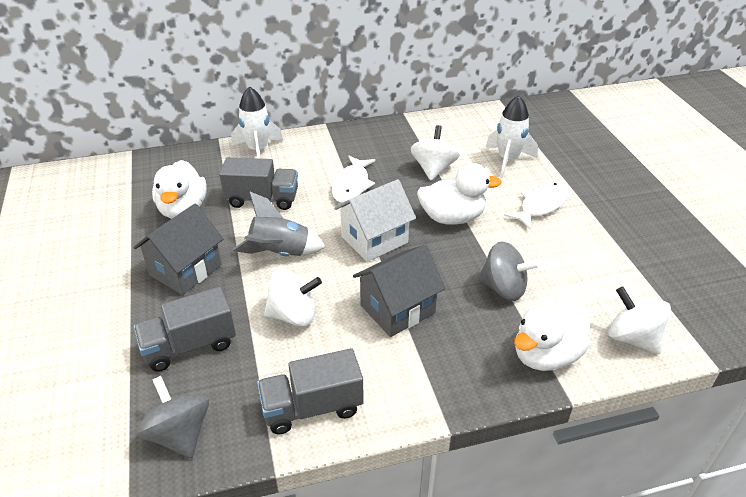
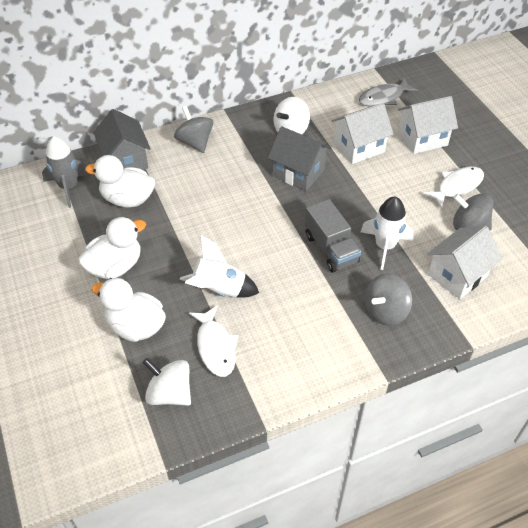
grey fish: none = 0 -> [359,78,418,106] = 1
grey spinning top: [136,376,209,458] [478,241,540,301] = 2 -> [174,106,213,153] [365,273,412,326] [453,193,493,230] = 3
grey truck: [134,287,236,372] [219,157,298,210] [257,348,364,435] = 3 -> [305,199,361,273] = 1
white house: [334,179,416,262] = 1 -> [331,103,394,164] [398,96,458,154] [427,226,502,299] = 3
white spinning top: [264,269,322,326] [411,125,460,181] [608,286,671,354] = 3 -> [142,358,191,406] [274,97,310,134] = 2

